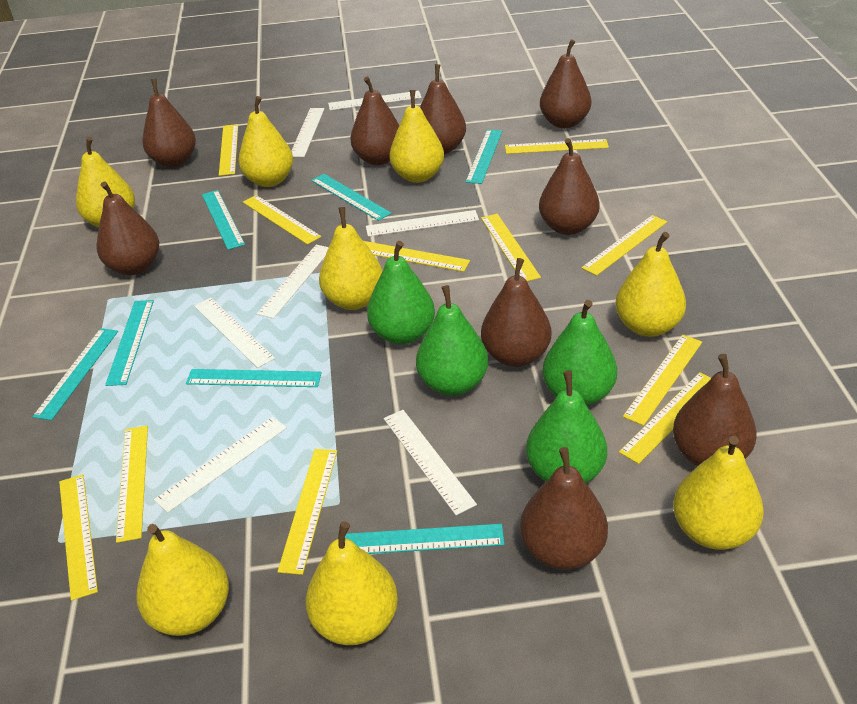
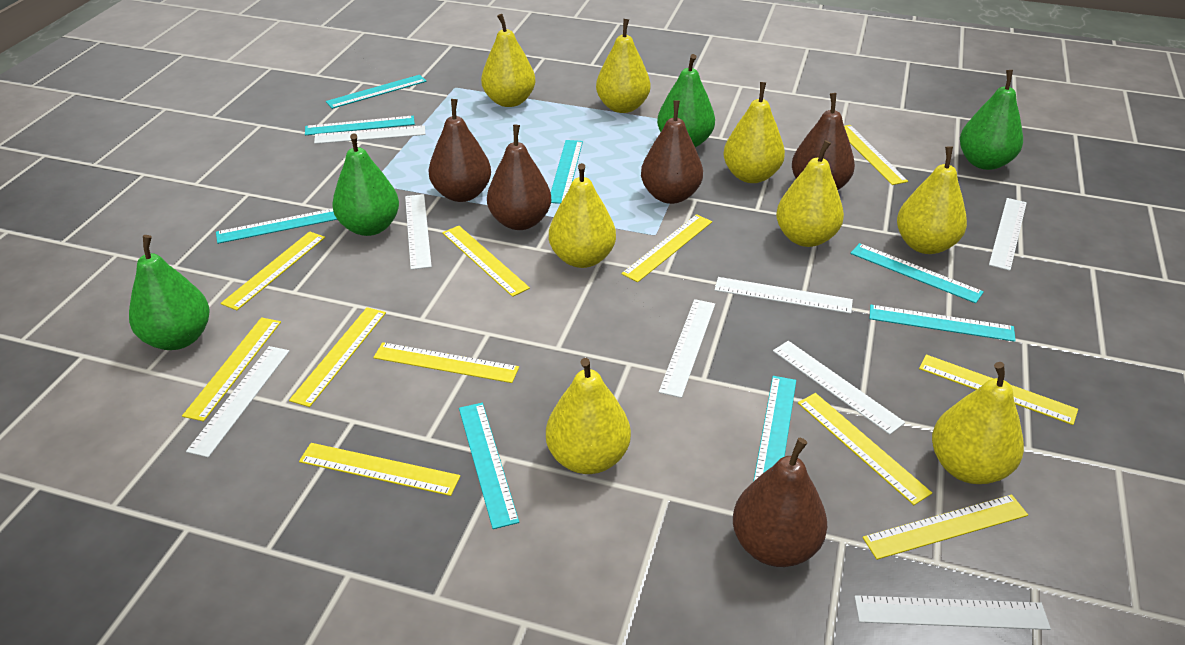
brown pear: [97,181,159,275] [142,79,196,167] [351,77,399,165] [420,64,466,154] [481,258,551,367] [520,447,608,570] [539,138,600,235] [540,39,591,128] [673,354,757,466] = 9 -> [428,99,491,202] [487,125,551,230] [641,100,703,204] [733,438,827,567] [792,93,855,190] = 5
turquoise ruler: [32,328,118,421] [105,300,154,386] [186,369,322,387] [202,190,245,250] [311,174,392,221] [345,524,504,554] [466,129,502,184] = 7 -> [216,208,338,244] [305,116,415,135] [326,75,427,109] [459,403,519,529] [551,140,583,204] [753,376,796,482] [850,243,984,303] [870,305,1016,342] = 8
white ruler: [154,417,287,513] [194,298,275,368] [257,245,329,319] [291,108,324,157] [328,91,422,110] [366,210,479,237] [384,410,477,515] = 7 -> [186,346,289,457] [314,125,425,144] [405,194,432,270] [659,299,715,398] [715,277,853,314] [773,341,905,435] [854,595,1051,630] [989,198,1027,271] = 8

